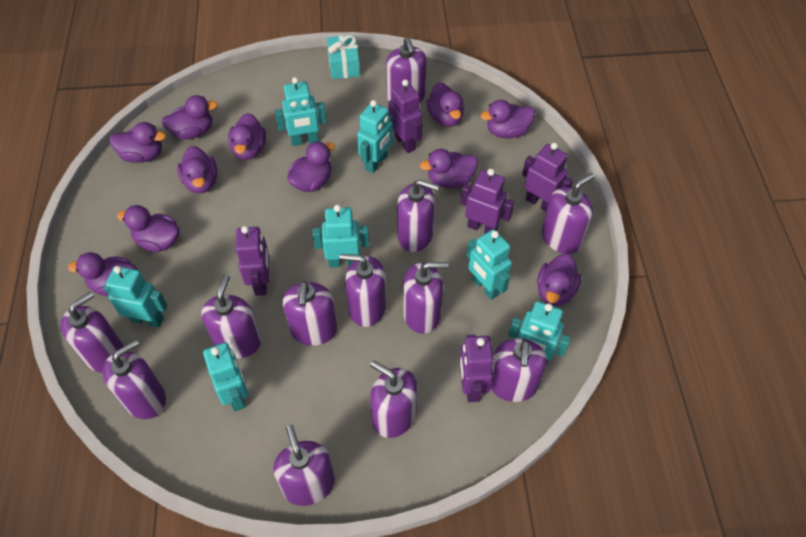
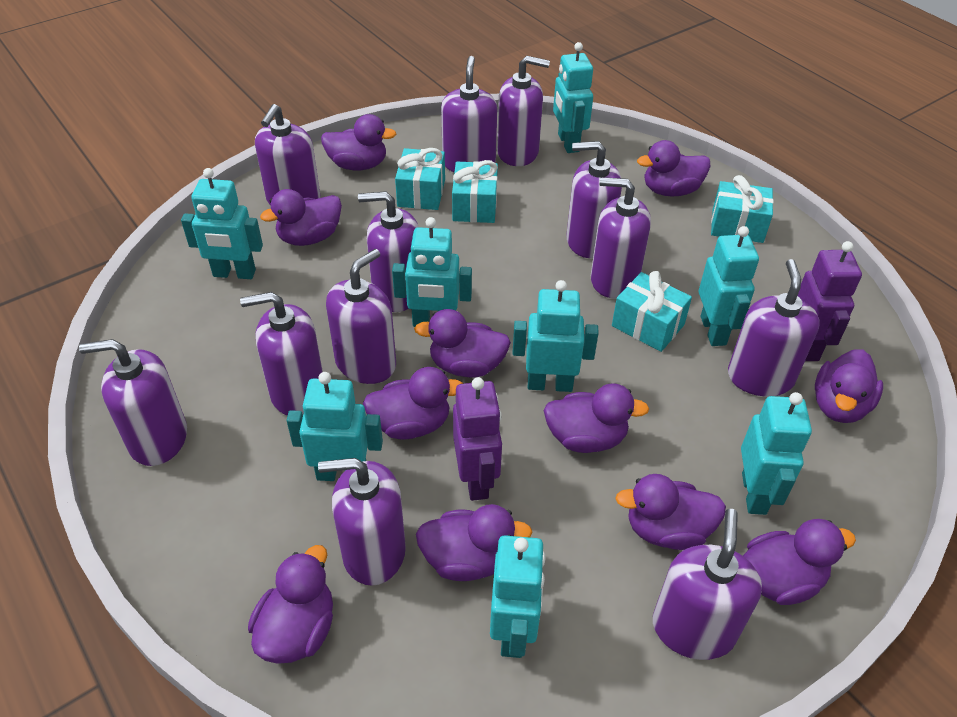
purple robot: [235,226,269,296] [388,79,423,153] [459,335,494,402] [461,169,514,234] [522,143,574,211] = 5 -> [453,377,502,501] [798,241,862,361] = 2
turquoise gift: [327,35,360,79] = 1 -> [395,148,445,210] [452,160,498,223] [612,271,692,352] [711,175,774,243] = 4
turquoise robot: [104,266,167,328] [203,343,248,411] [275,77,327,146] [313,205,369,268] [357,100,393,173] [467,229,512,300] [508,301,571,364] = 7 -> [181,168,263,279] [286,372,383,481] [392,217,472,327] [490,535,546,658] [512,280,599,392] [553,42,593,153] [699,226,759,346] [741,392,812,515] = 8

